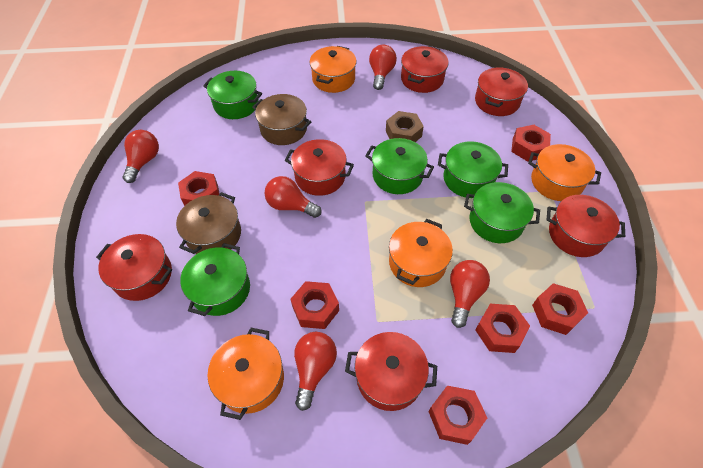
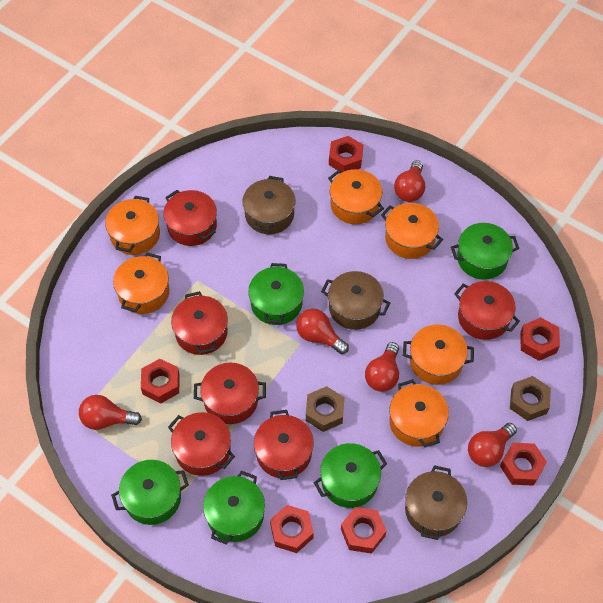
brown nut: [386,111,424,142] = 1 -> [306,386,344,432] [510,376,551,421] = 2
brown pot: [176,192,241,254] [252,94,311,145] = 2 -> [243,176,296,234] [321,271,390,330] [405,465,467,540] = 3
orange pot: [208,328,284,420] [310,46,357,93] [389,219,453,287] [528,144,601,201] = 4 -> [105,196,160,255] [113,252,169,314] [328,169,384,224] [381,203,443,259] [389,379,449,447] [403,324,474,385] = 6

